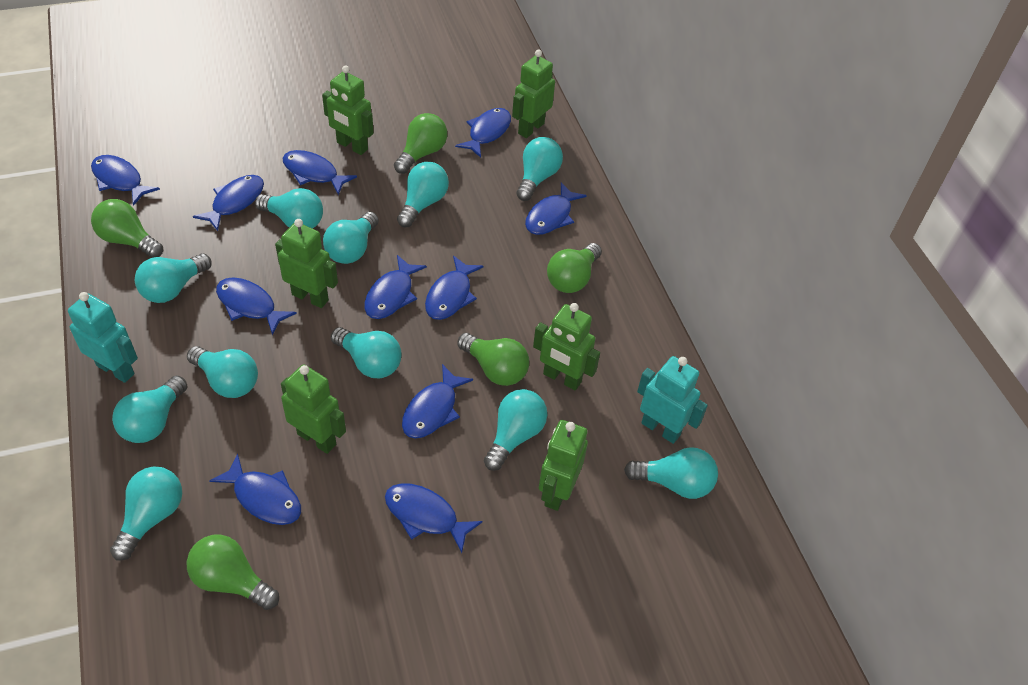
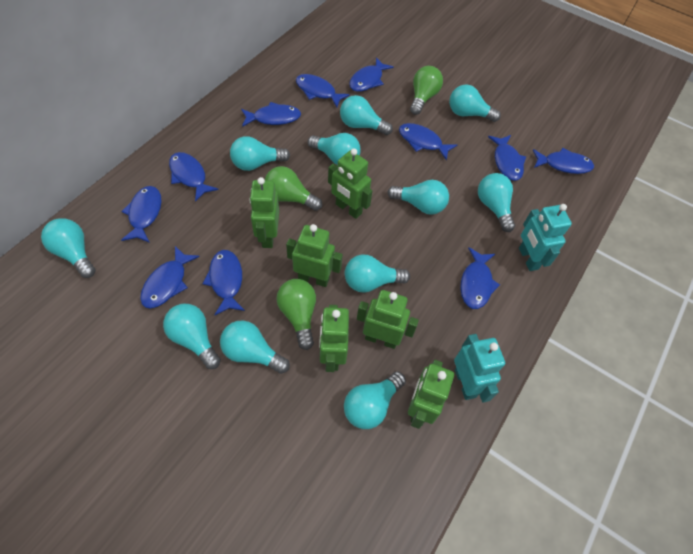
green light bulb: [91,199,163,258] [187,534,279,610] [394,113,447,174] [457,333,529,386] [547,243,602,293] = 5 -> [265,166,322,211] [276,279,316,350] [410,66,443,115] = 3

